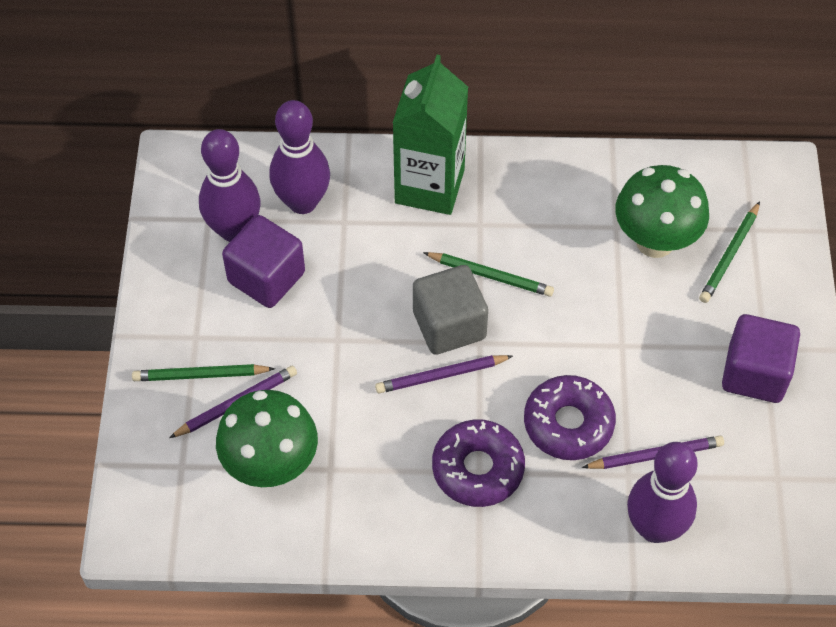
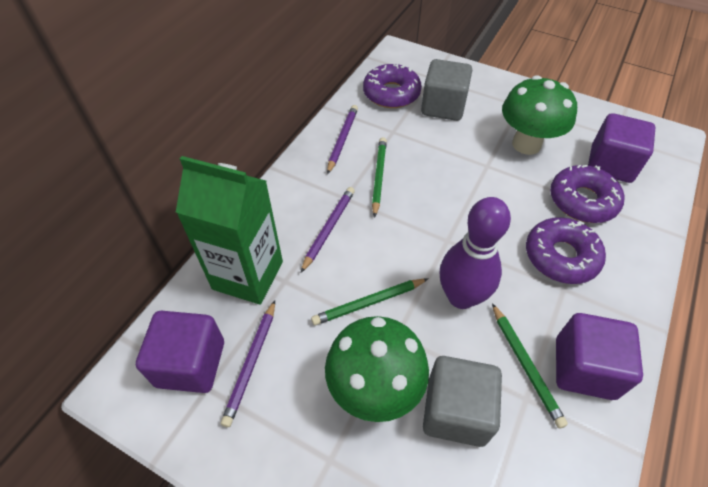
grey cube: [413,265,488,355] = 1 -> [421,59,472,121] [423,356,502,447] = 2
purple bowling pin: [199,129,260,242] [269,100,330,214] [627,442,698,543] = 3 -> [440,197,511,309] = 1
purple cube: [222,215,305,308] [722,314,800,403] = 2 -> [136,311,224,393] [556,313,643,400] [588,113,656,183] = 3
purple donut: [432,419,525,507] [524,375,616,460] = 2 -> [363,64,422,108] [526,217,606,284] [550,164,624,223] = 3

